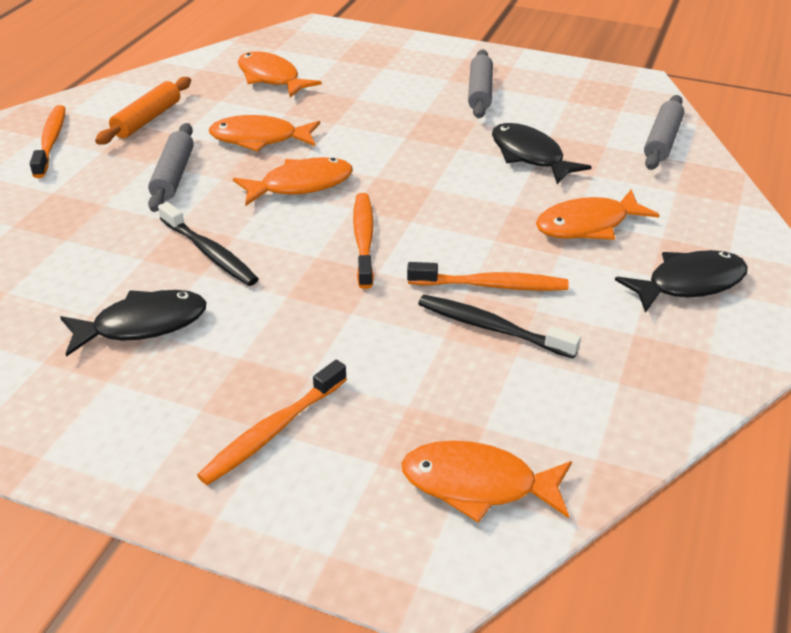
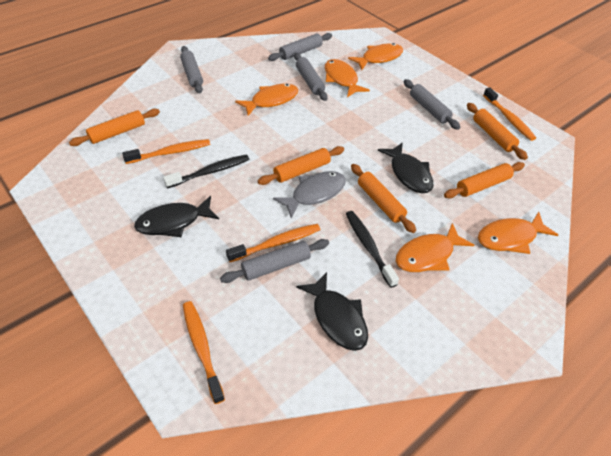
grey fish: none = 0 -> [273,171,346,218] = 1
grey rolling pin: [148,123,194,212] [468,49,493,118] [644,95,684,170] = 3 -> [180,46,203,94] [220,239,329,283] [268,33,332,61] [294,53,328,101] [404,79,460,130] = 5
orange rolling pin: [95,77,191,145] = 1 -> [69,109,160,146] [258,146,344,185] [351,164,416,233] [444,162,525,198] [467,103,528,160] = 5

